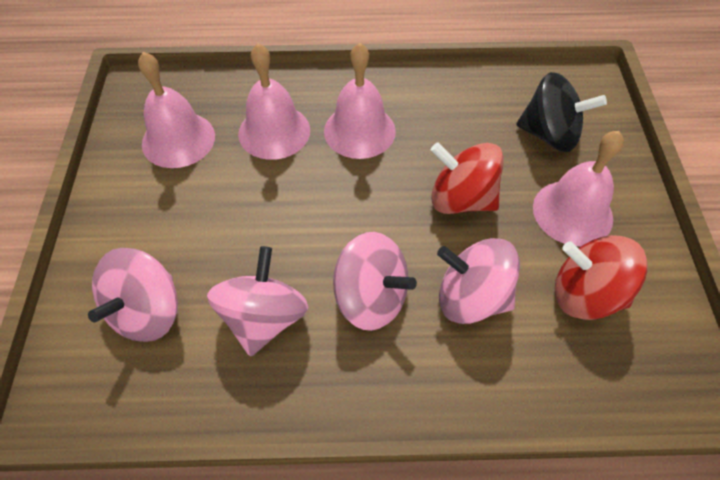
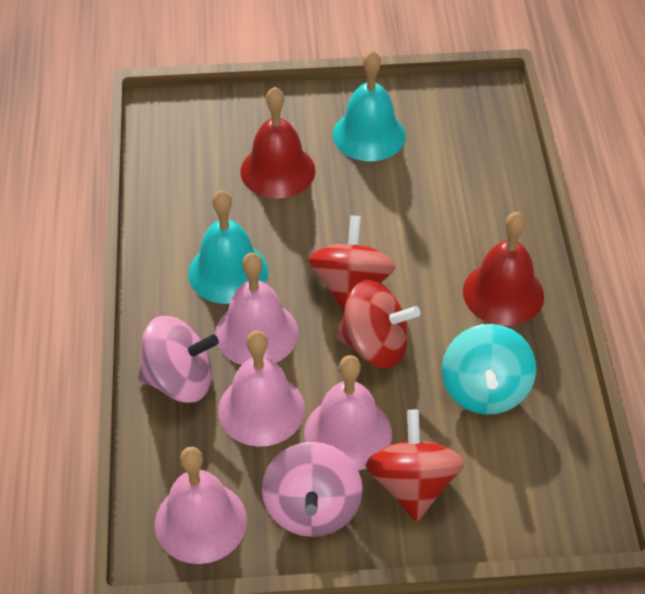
black spinning top: [516,72,607,152] = 1 -> none = 0
pink spinning top: [88,248,178,342] [207,246,308,356] [333,232,417,331] [437,238,520,324] = 4 -> [138,316,219,403] [262,442,363,537] = 2
red bell: none = 0 -> [240,87,315,199] [463,212,544,326] = 2
red spinning top: [431,142,504,214] [555,235,648,320] = 2 -> [308,215,396,311] [336,280,421,368] [365,410,465,522] = 3
turquoise bell: none = 0 -> [188,190,268,304] [333,50,406,161] = 2
turquoise spinning top: none = 0 -> [442,324,536,415] = 1

